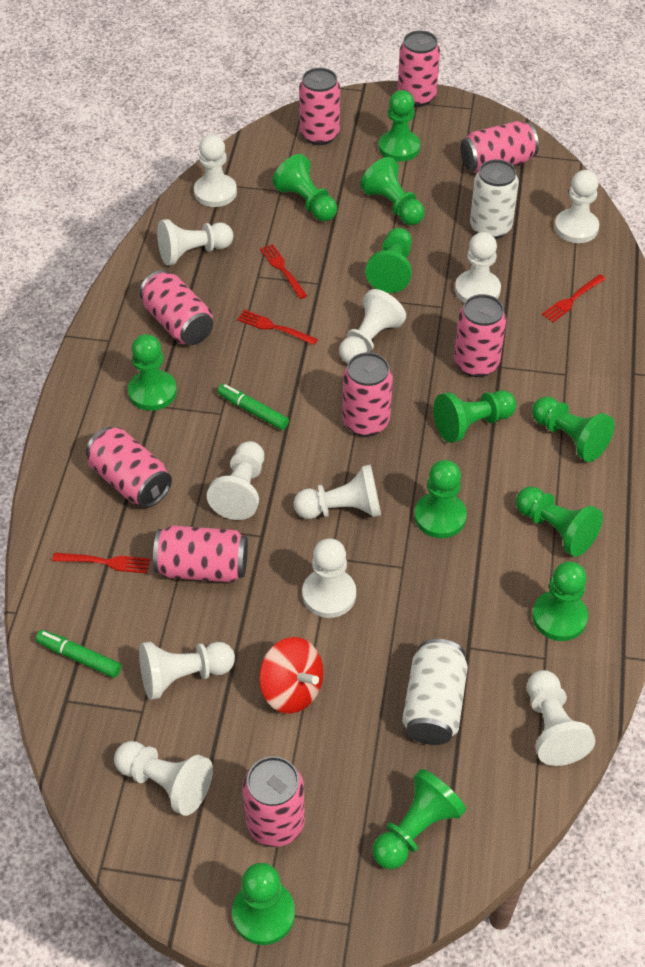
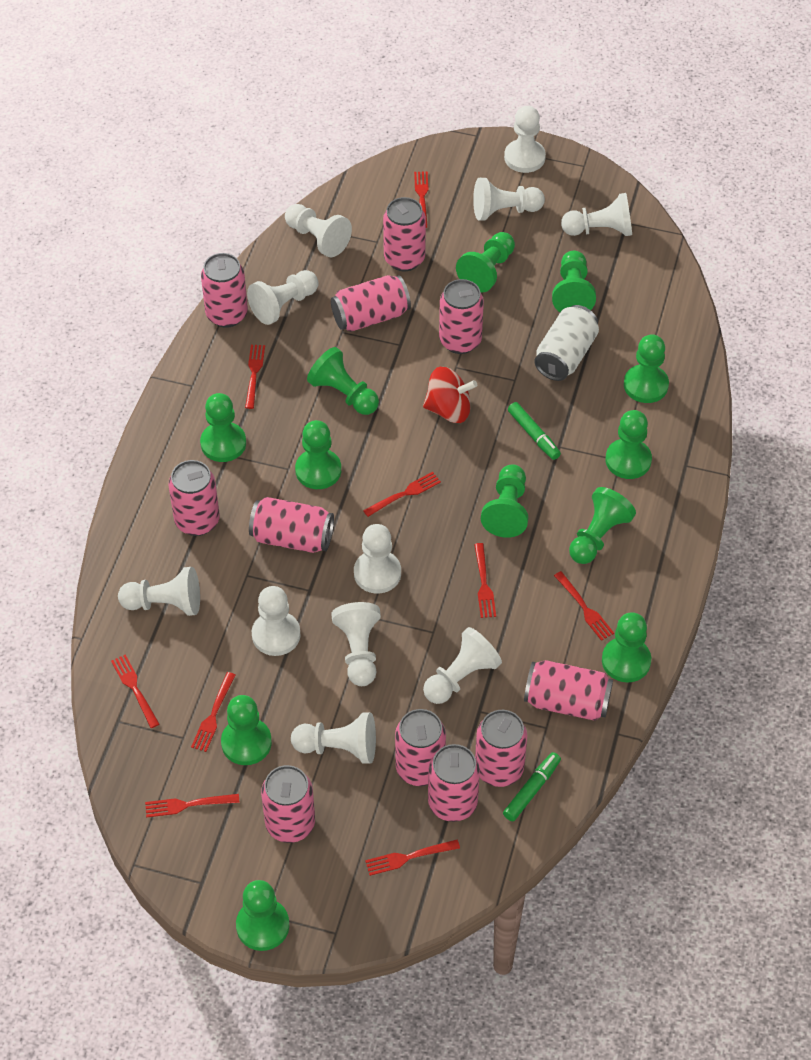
pink can: [86,427,172,508] [140,270,213,345] [153,525,248,583] [243,756,305,847] [299,68,340,145] [342,352,393,436] [398,30,440,107] [454,294,507,377] [461,121,539,174] = 9 -> [168,460,220,536] [201,253,248,328] [249,497,334,553] [261,765,315,843] [331,275,411,332] [383,197,426,271] [395,709,446,786] [428,744,480,822] [439,279,484,354] [475,710,527,787] [524,660,613,721] = 11
red fork: [52,553,150,573] [237,310,318,345] [260,244,307,299] [542,274,605,322] = 4 -> [111,655,159,728] [145,794,240,817] [191,672,236,752] [245,345,265,409] [363,472,441,517] [365,840,460,876] [414,172,429,228] [474,543,496,618] [554,571,614,641] = 9
white can: [402,639,468,745] [470,159,519,239] = 2 -> [534,305,599,381] = 1

